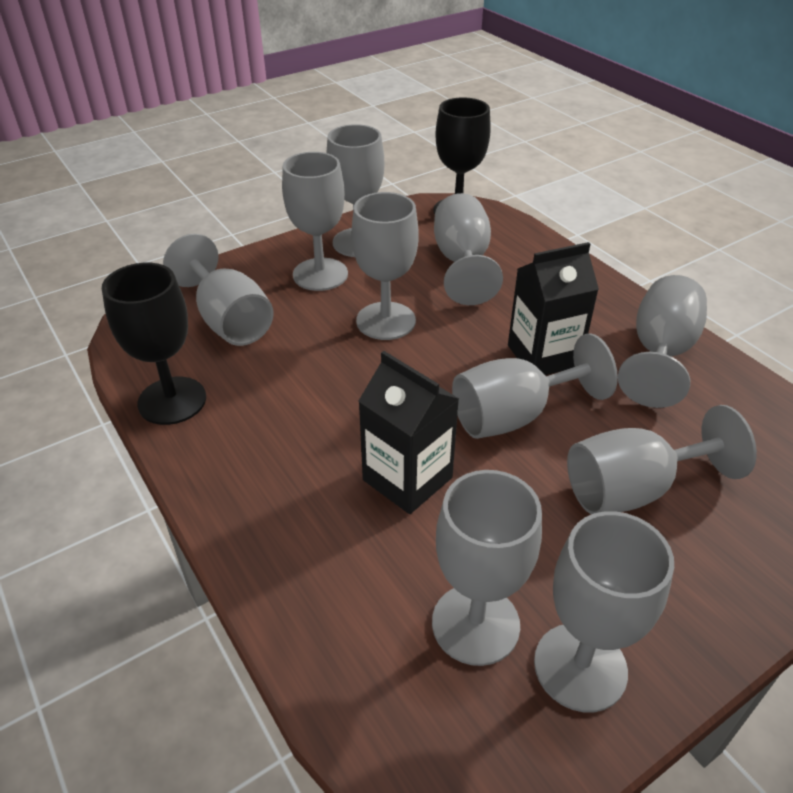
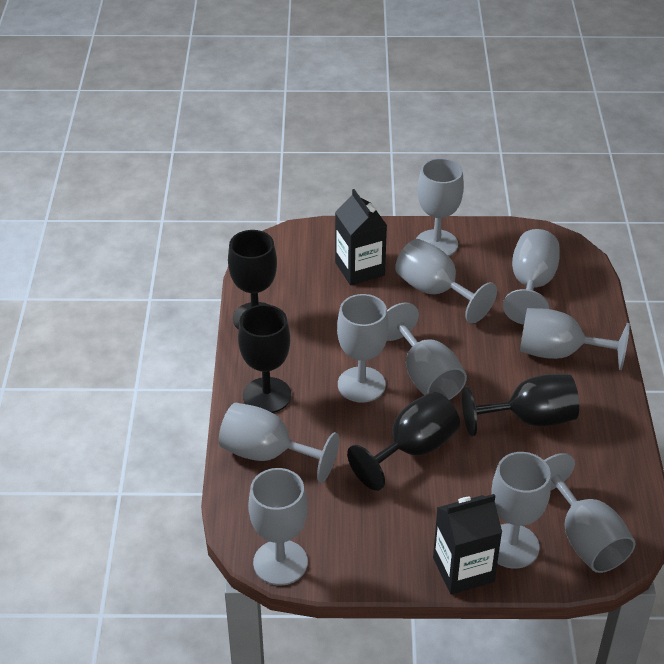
black goblet: [102,263,206,425] [433,97,491,214] = 2 -> [228,230,277,330] [238,304,291,413] [347,392,460,491] [462,374,579,436] = 4

